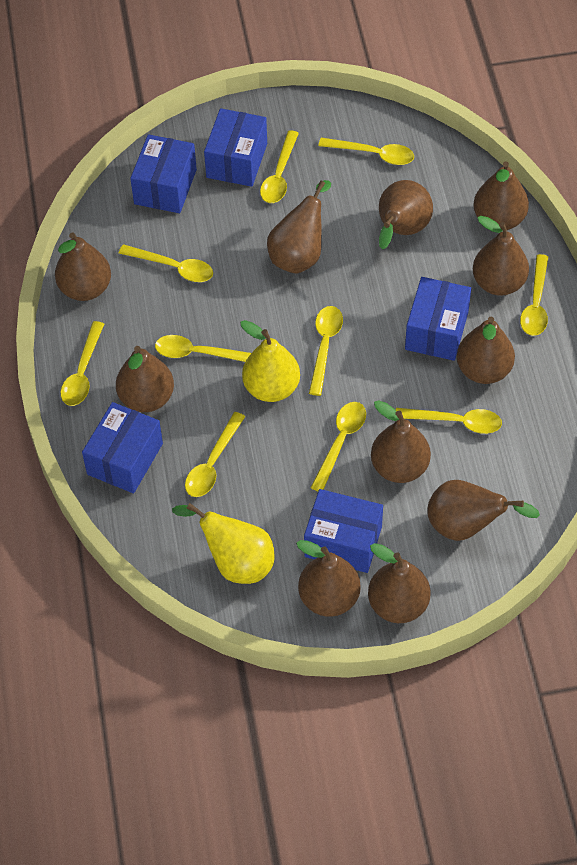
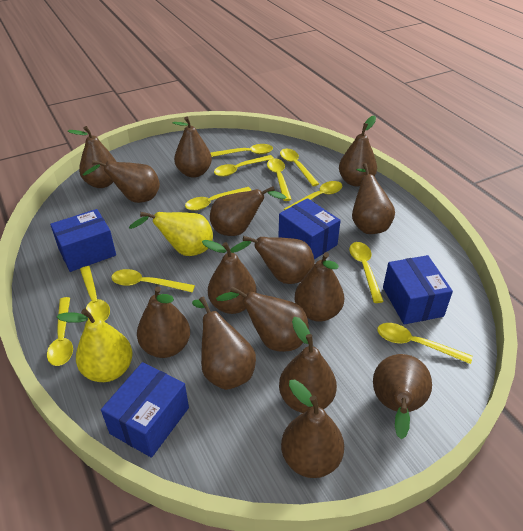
blue box: [82,402,163,493] [130,134,197,213] [204,108,267,187] [304,489,383,573] [405,277,471,361] = 5 -> [50,209,116,272] [101,362,189,458] [278,198,341,259] [383,255,453,324] = 4
brown pear: [55,232,111,301] [116,346,174,412] [267,180,331,274] [296,540,361,617] [368,543,430,623] [371,400,431,483] [379,180,433,250] [427,480,540,541] [457,316,515,384] [473,161,529,230] [473,216,529,296] = 11 -> [68,126,116,188] [83,160,160,203] [137,287,190,358] [173,116,212,178] [192,296,256,390] [202,240,257,314] [210,186,286,236] [216,287,309,352] [230,236,315,284] [279,317,337,413] [281,380,344,478] [294,252,344,322] [339,115,377,187] [352,163,395,234] [373,354,432,439] = 15
yellow spoon: [61,321,104,406] [119,244,213,282] [155,335,251,362] [185,412,245,497] [260,130,299,203] [309,306,343,396] [311,402,366,491] [318,138,414,165] [396,408,502,434] [520,254,548,336] = 10 -> [47,297,73,366] [80,266,110,321] [111,269,195,293] [185,187,252,211] [211,144,273,157] [214,155,273,177] [267,158,292,201] [280,149,319,186] [284,181,343,210] [349,242,384,303] [377,323,473,364] = 11

